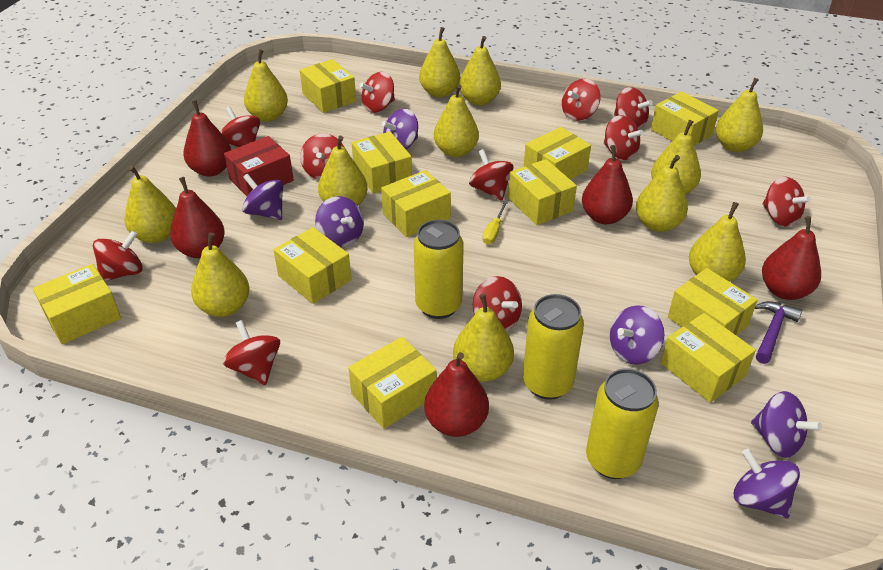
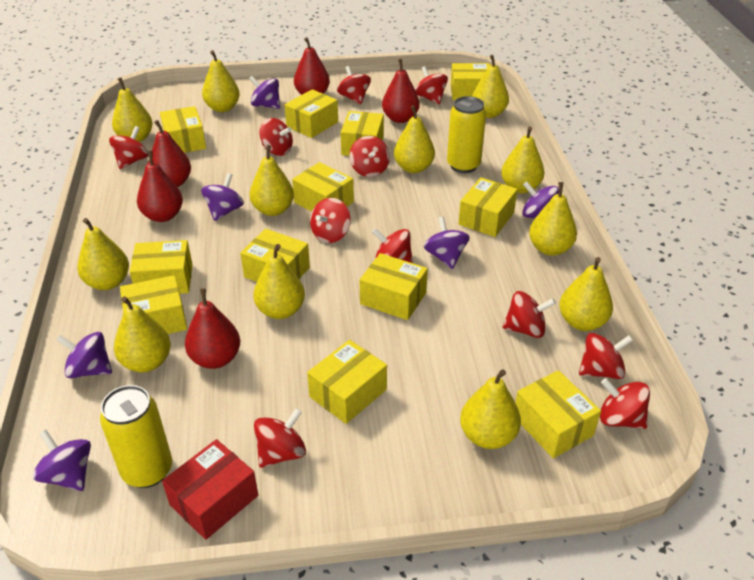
purple hammer: [755,301,802,364] = 1 -> none = 0
yellow box: [33,264,121,344] [274,227,352,304] [300,59,356,113] [348,337,437,429] [352,132,412,194] [381,170,451,237] [508,159,577,225] [524,127,591,180] [651,92,719,146] [661,313,756,403] [668,268,758,335] = 11 -> [120,275,187,334] [130,240,192,294] [160,106,206,153] [240,229,310,282] [285,89,338,138] [292,162,354,212] [307,340,387,424] [341,111,384,156] [360,253,428,320] [450,63,490,100] [458,177,518,237] [515,370,601,458] = 12
yellow can: [414,220,464,319] [523,294,584,400] [586,368,659,479] = 3 -> [100,385,172,488] [447,96,486,173] = 2
yellow screwdriver: [483,201,508,245] = 1 -> none = 0

